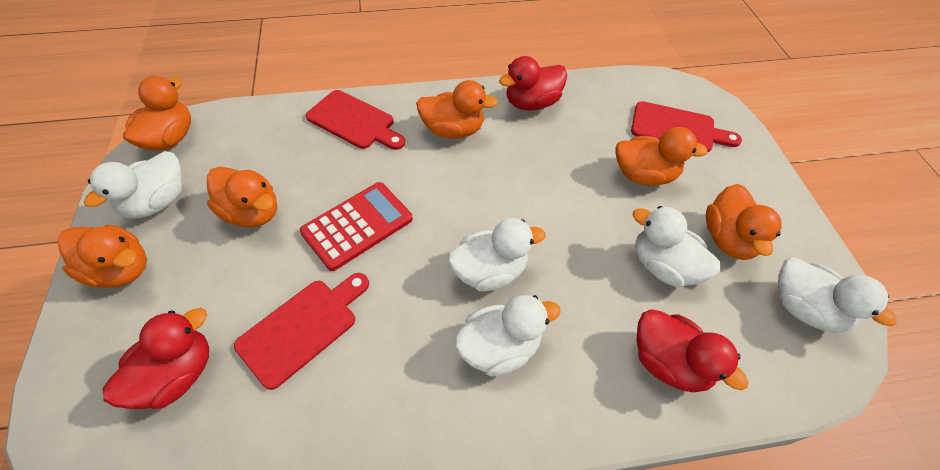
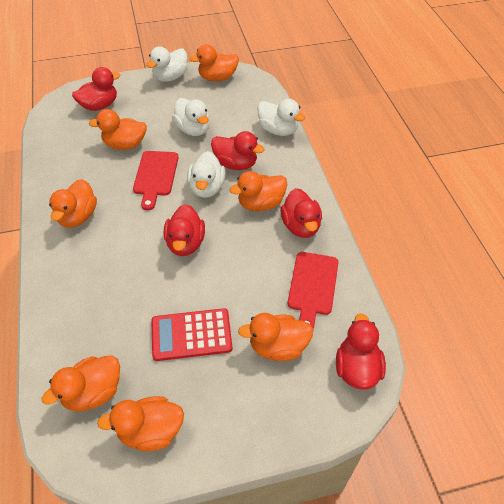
orange duck: [57,225,147,288] [123,76,191,151] [207,167,277,227] [416,80,498,138] [615,127,708,186] [706,184,782,260] = 6 -> [42,356,120,411] [49,179,97,228] [89,109,147,150] [97,396,184,451] [190,44,239,81] [230,171,287,211] [238,313,313,361] = 7
red cutting board: [234,273,369,390] [306,90,405,150] [631,101,742,152] = 3 -> [133,151,178,210] [288,252,339,329] = 2
red duck: [102,308,209,409] [499,56,567,111] [636,309,748,392] = 3 -> [72,67,120,111] [164,204,205,256] [211,131,265,170] [281,188,322,238] [336,313,386,390] = 5
white duck: [84,151,183,218] [448,218,545,291] [454,295,561,377] [633,206,720,287] [778,257,896,333] = 5 -> [146,47,188,82] [172,98,209,136] [187,151,226,198] [258,99,305,136] = 4

